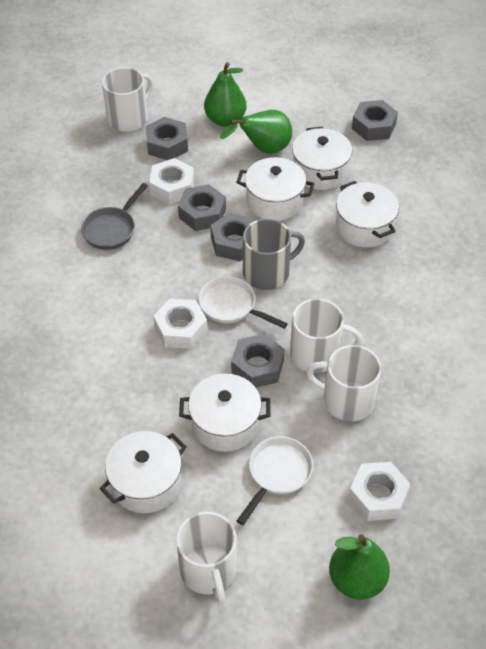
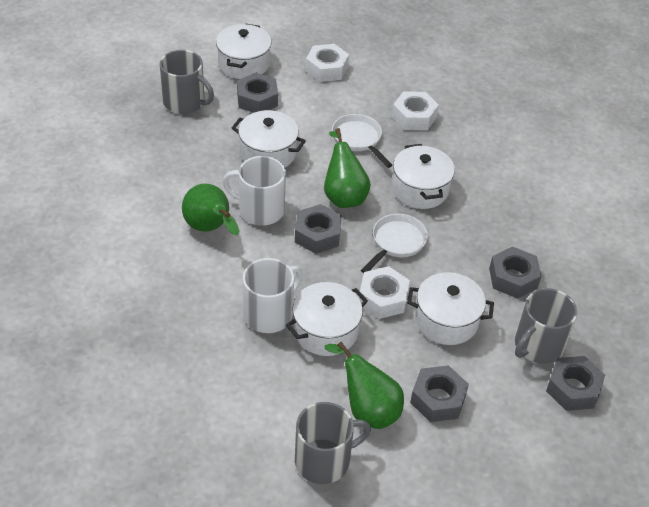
grey mug: [243,219,305,290] = 1 -> [160,50,214,114] [295,402,371,484] [515,288,577,364] = 3
grey pan: [81,183,148,250] = 1 -> none = 0
white mug: [102,67,153,132] [176,512,237,604] [290,299,362,373] [306,345,381,421] = 4 -> [223,156,286,225] [243,258,303,333] = 2

